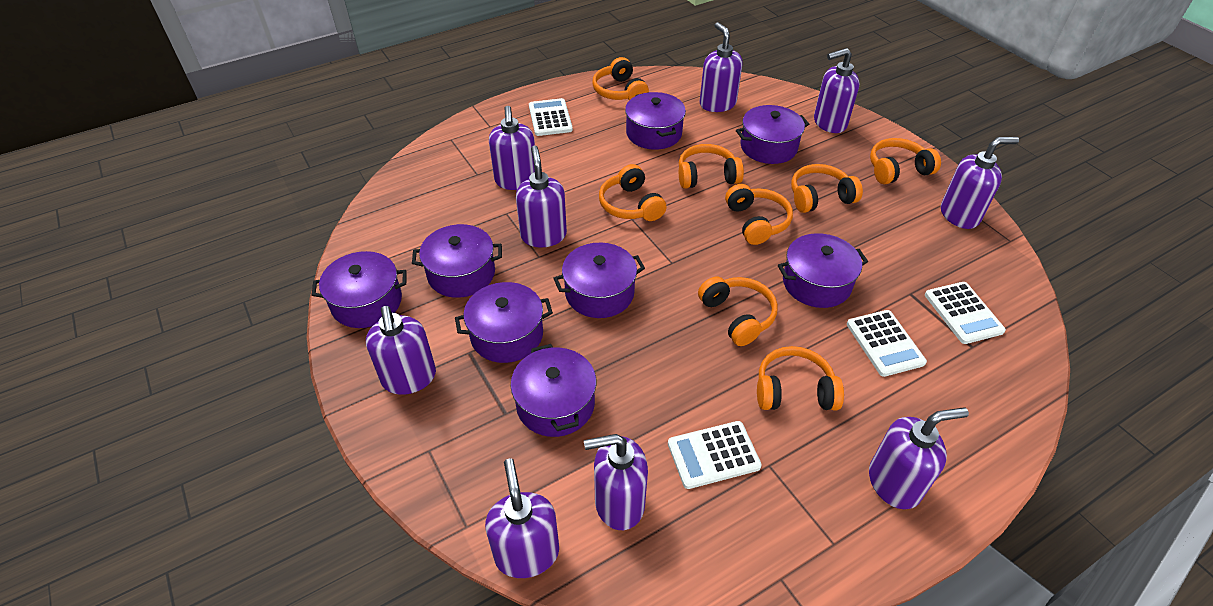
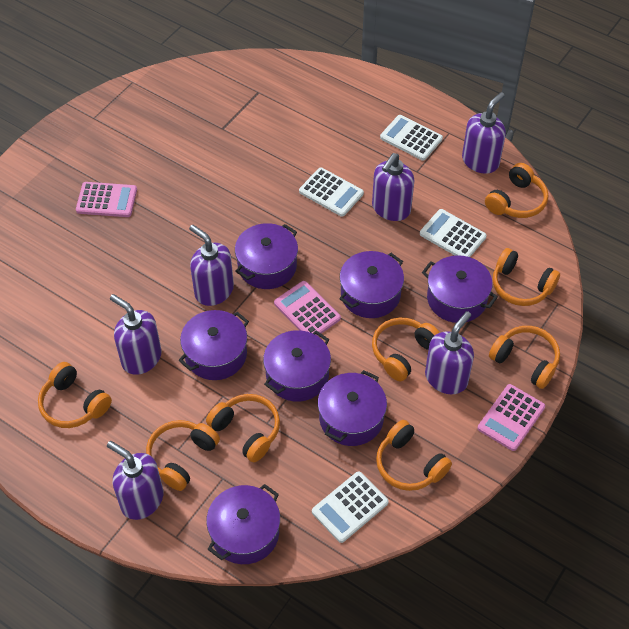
pink calculator: none = 0 -> [76,182,137,217] [274,281,341,336] [478,384,545,451] = 3
purple pot: [312,251,407,328] [412,224,502,298] [455,282,553,363] [511,344,596,437] [553,243,645,318] [625,92,686,150] [736,105,809,164] [778,233,868,308] = 8 -> [178,310,249,380] [206,484,280,564] [235,223,298,289] [263,330,331,402] [318,370,387,446] [339,251,404,318] [422,255,498,323] = 7
purple soap dispenser: [366,306,436,395] [485,459,559,578] [489,106,535,190] [516,145,567,247] [584,434,648,530] [700,22,743,112] [814,48,859,133] [869,407,969,509] [941,137,1019,229] = 9 -> [107,441,163,520] [110,294,162,375] [189,225,234,306] [372,153,414,221] [425,311,474,394] [462,92,506,174] = 6

